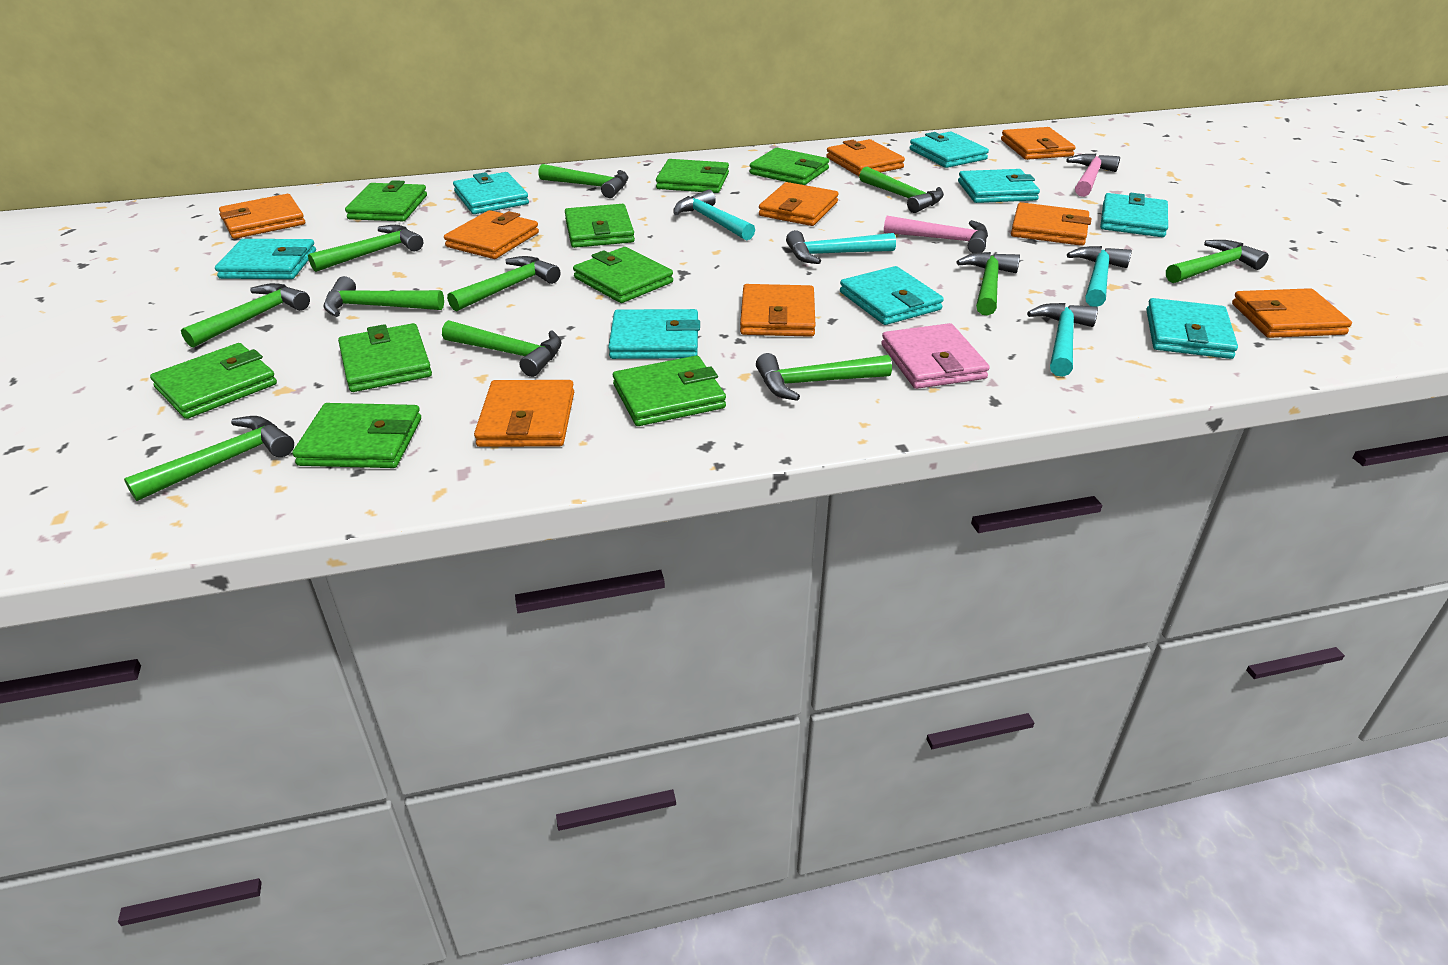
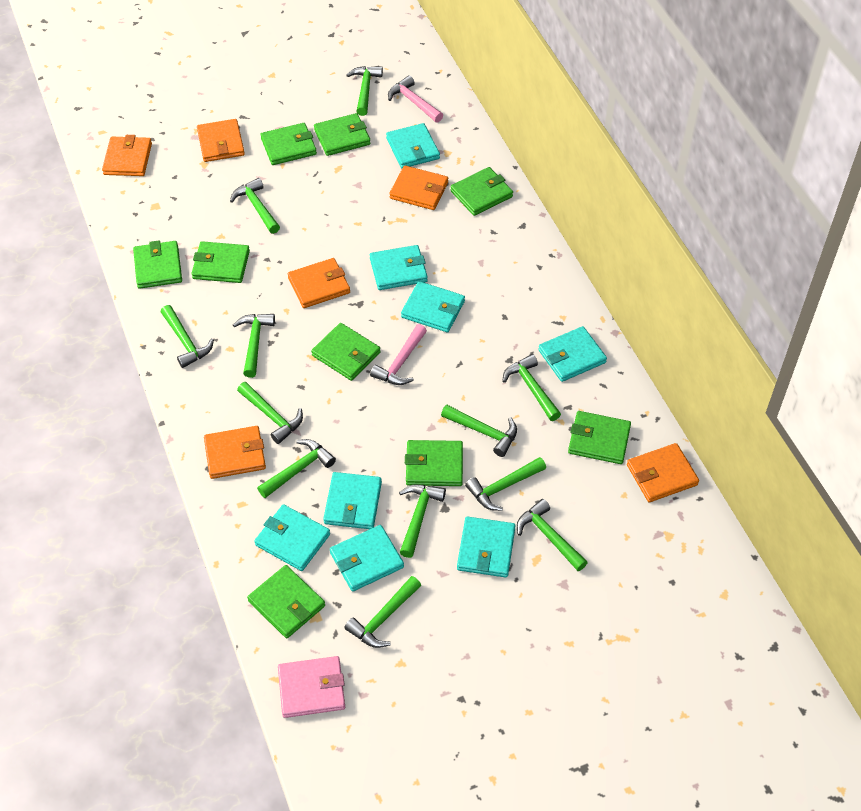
green hammer: [124,416,294,501] [181,283,310,348] [308,225,423,272] [324,276,444,317] [442,320,562,377] [447,256,561,312] [538,164,628,198] [756,353,892,401] [859,167,944,213] [957,252,1020,316] [1166,240,1269,283] = 11 -> [161,305,214,368] [230,178,280,234] [233,314,275,378] [237,382,303,444] [257,439,336,498] [344,576,421,648] [347,66,383,116] [399,484,446,558] [441,405,517,457] [465,457,546,511] [502,354,561,421] [517,499,588,571] = 12
orange wallet: [219,194,305,239] [444,210,539,259] [474,380,574,447] [740,284,815,337] [759,182,838,226] [826,139,905,176] [1001,127,1076,160] [1011,202,1091,246] [1232,288,1352,338] = 9 -> [102,135,152,176] [197,119,245,162] [204,426,266,479] [288,258,350,308] [389,165,448,210] [627,443,699,502] = 6
turquoise hammer: [674,190,755,241] [786,230,896,264] [1027,303,1098,377] [1067,246,1132,307] = 4 -> none = 0

